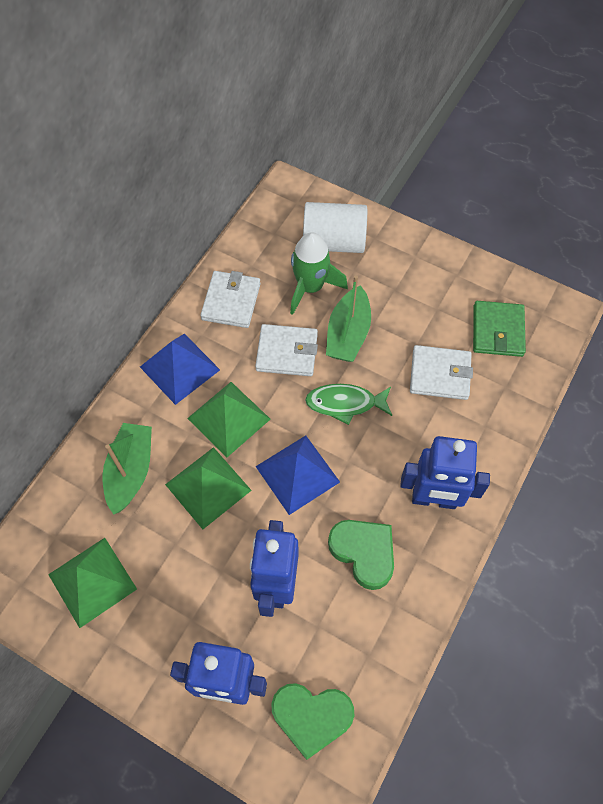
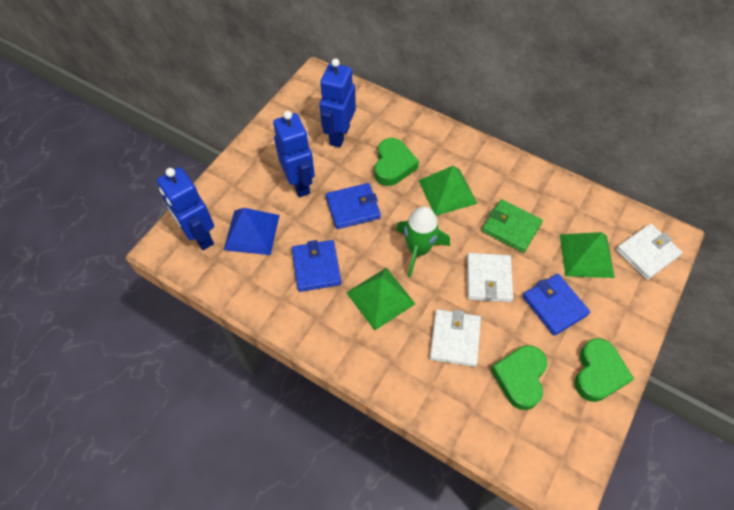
blue pyramid: [140,334,220,405] [255,436,340,515] = 2 -> [224,208,280,255] = 1
blue wallet: none = 0 -> [292,240,342,292] [326,183,381,229] [523,274,590,336] = 3
green boat: [102,423,152,515] [326,275,371,362] = 2 -> none = 0
green fish: [305,384,392,425] = 1 -> none = 0
green heart: [271,683,355,760] [328,520,394,590] = 2 -> [374,138,419,186] [491,345,547,410] [575,338,634,402] = 3
white cylinder: [303,202,367,253] = 1 -> none = 0

